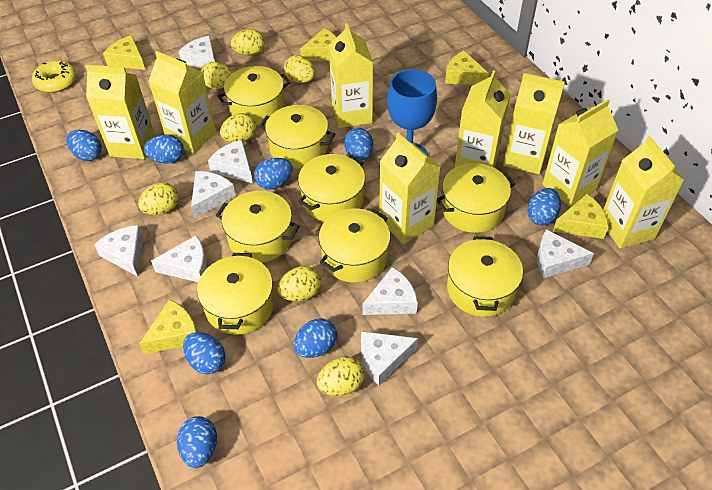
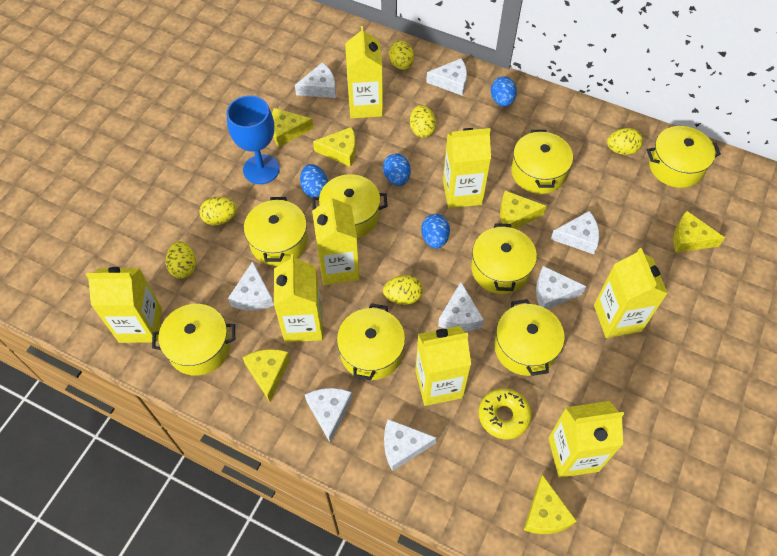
blue egg: [66,130,102,161] [144,135,184,164] [177,416,217,468] [183,332,226,374] [254,158,293,190] [293,318,337,358] [344,128,373,161] [527,188,561,225] = 8 -> [300,164,328,198] [383,153,410,186] [421,214,450,249] [491,76,517,107] = 4
yellow cheese: [103,35,145,70] [139,300,197,354] [300,28,337,61] [445,51,489,85] [553,194,609,239] = 5 -> [242,349,290,402] [272,108,314,147] [313,127,356,167] [500,191,547,229] [524,475,577,534] [673,211,725,253] = 6
yellow egg: [138,182,179,215] [200,62,232,89] [220,113,256,142] [231,29,265,55] [277,266,321,301] [284,55,315,83] [317,356,364,396] = 7 -> [166,241,196,279] [199,197,237,225] [383,275,423,305] [389,41,414,70] [410,105,436,138] [607,128,643,155] = 6

